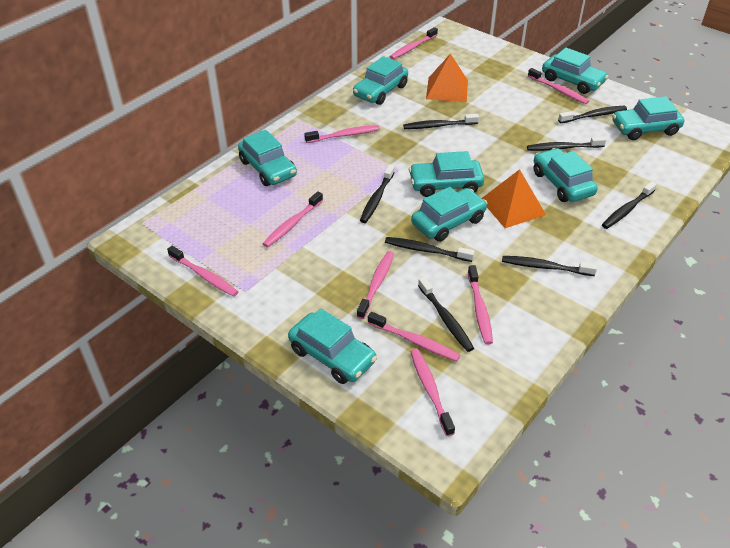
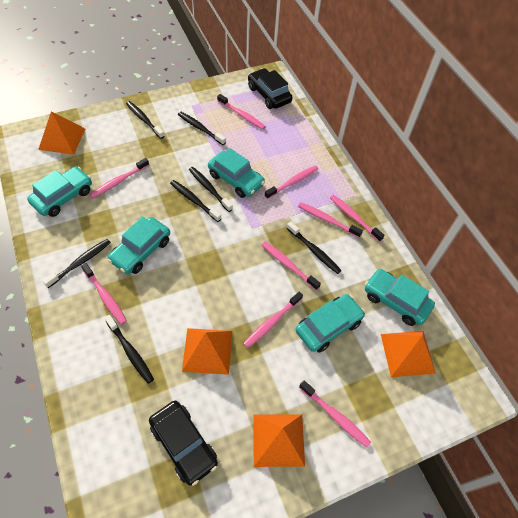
black car: none = 0 -> [149,401,218,486] [248,68,293,109] = 2
black toothbrush: [360,164,395,223] [385,237,475,262] [403,114,479,129] [418,277,474,352] [502,256,597,276] [527,137,606,151] [558,106,627,123] [602,181,657,229] = 8 -> [42,239,111,288] [105,315,154,384] [126,101,165,139] [170,180,222,222] [178,112,226,145] [189,167,233,212] [287,221,342,274] = 7
orange pyramid: [426,54,468,102] [482,169,546,228] = 2 -> [38,111,85,155] [182,328,232,375] [253,414,305,467] [381,331,436,377] = 4
turquoise car: [238,130,297,186] [288,309,377,384] [353,56,408,105] [409,151,484,197] [411,187,487,242] [534,148,598,202] [542,48,608,94] [612,96,684,140] = 8 -> [27,167,92,217] [107,217,170,274] [208,148,265,198] [296,294,365,353] [365,269,435,326] = 5

